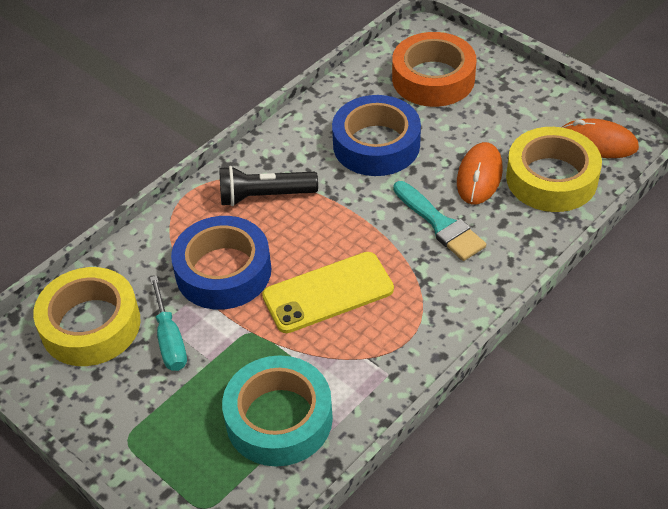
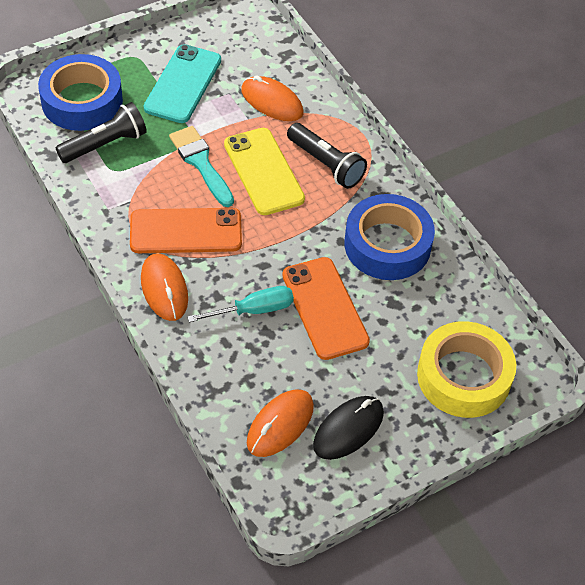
black flashlight: [220,166,318,206] = 1 -> [56,102,147,163] [287,123,367,189] = 2
black mouse: none = 0 -> [313,396,384,460] = 1
orange mouse: [457,142,503,204] [562,118,639,158] = 2 -> [141,253,188,321] [241,75,303,121] [247,390,314,457] = 3
orange phone: none = 0 -> [130,208,242,253] [282,257,370,360] = 2
orange tape: [392,32,477,107] = 1 -> none = 0
turquoise phone: none = 0 -> [144,44,221,123] = 1
turquoise tape: [222,355,333,467] = 1 -> none = 0
yellow tape: [33,267,141,366] [506,127,602,212] = 2 -> [417,321,516,418] = 1

